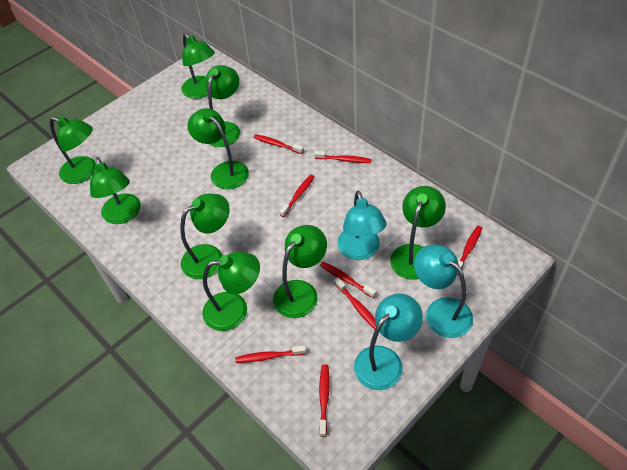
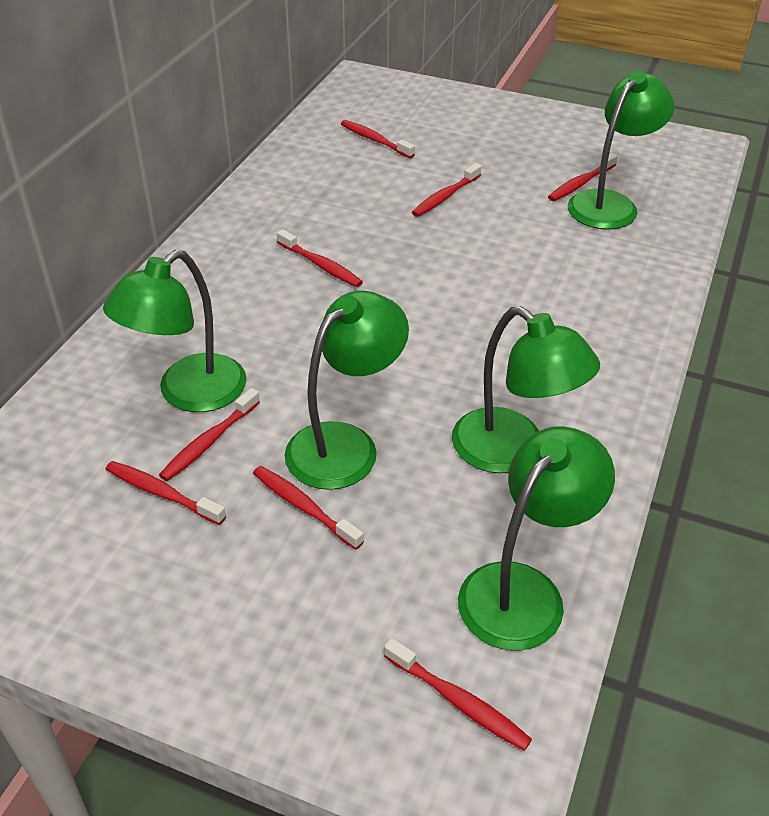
green lamp: [50,117,96,184] [90,157,141,224] [180,194,230,279] [181,33,215,99] [187,108,249,189] [202,252,260,331] [205,65,240,147] [273,225,327,318] [390,186,446,280] = 9 -> [103,250,247,412] [284,291,409,490] [452,306,600,473] [458,426,615,651] [567,71,675,230] = 5
turquoise lamp: [337,191,386,260] [354,293,423,390] [414,244,473,338] = 3 -> none = 0

